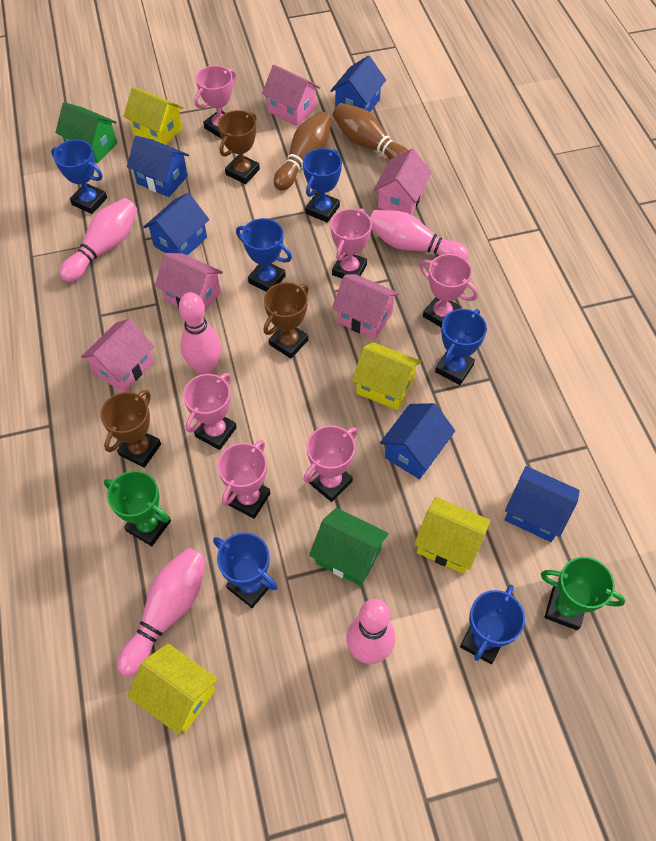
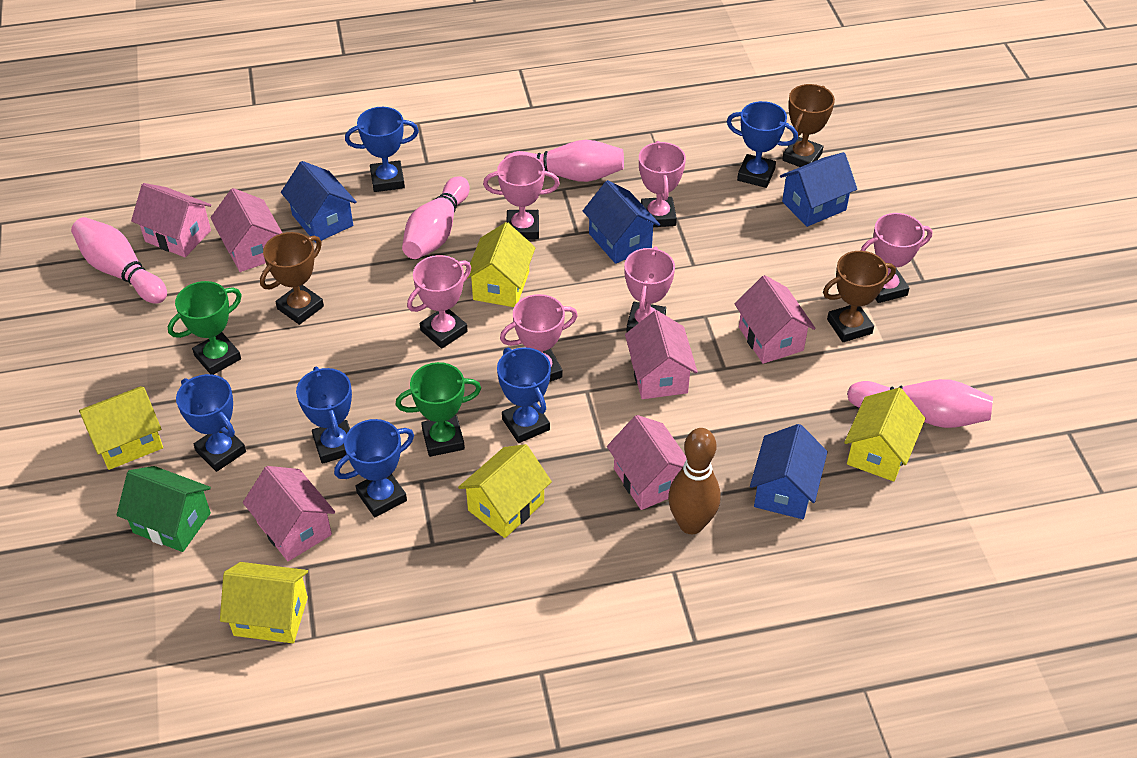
blue house: [127,136,189,197] [143,193,209,256] [330,56,386,112] [380,403,455,479] [504,466,580,542] = 5 -> [281,161,357,243] [583,180,660,264] [750,424,828,519] [780,152,857,227] = 4
brown bowling pin: [274,111,332,191] [333,103,408,160] = 2 -> [668,428,720,534] = 1
green house: [56,102,117,163] [309,508,389,586] = 2 -> [117,466,211,552] = 1
pink bowling pin: [60,198,137,282] [117,547,206,676] [179,292,221,375] [346,599,395,664] [370,210,469,260] = 5 -> [71,217,167,304] [402,176,470,259] [504,140,624,182] [847,379,993,428] = 4
pink house: [81,319,154,392] [155,253,223,313] [262,64,320,126] [332,274,399,340] [374,149,432,215] = 5 -> [131,183,211,257] [210,188,282,272] [243,466,335,561] [607,415,687,510] [625,310,698,399] [735,275,816,364] = 6
yellow house: [123,87,183,145] [127,643,218,735] [352,342,421,410] [414,497,490,574] = 4 -> [79,386,163,470] [220,562,308,643] [458,444,552,538] [467,222,536,307] [844,388,925,481] = 5

